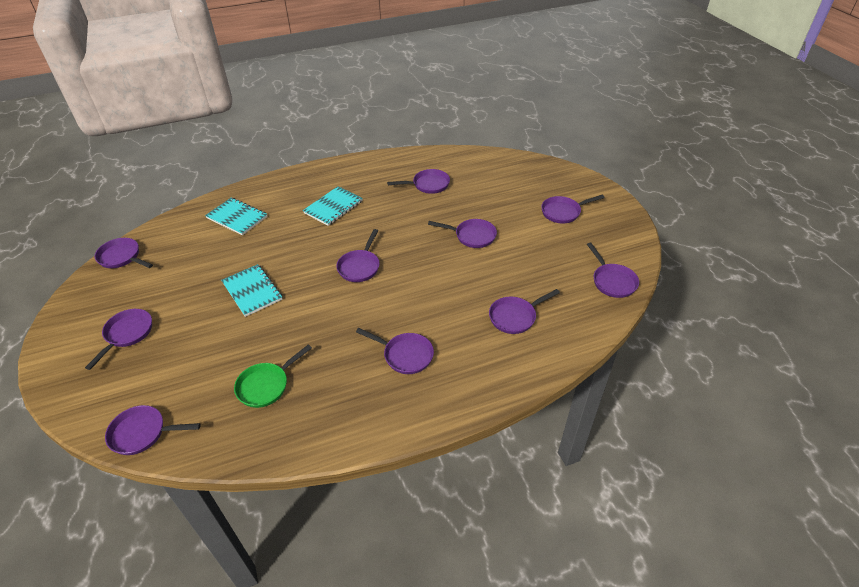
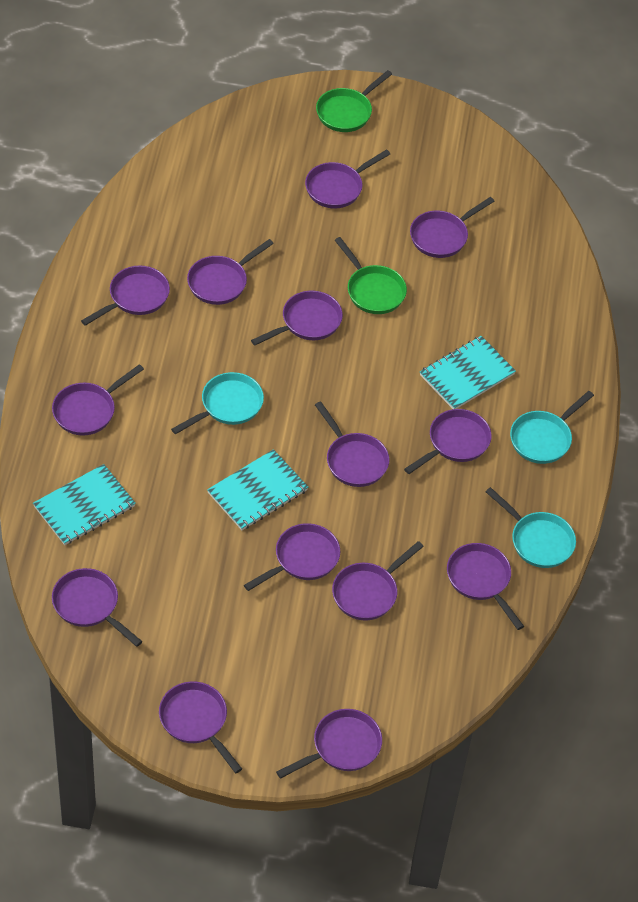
green pan: [234,344,312,408] = 1 -> [316,70,392,132] [335,237,407,314] = 2
purple pan: [85,309,152,370] [94,238,153,268] [105,405,201,455] [336,229,380,282] [356,328,434,374] [387,169,450,194] [428,219,497,248] [489,289,560,334] [541,195,605,223] [587,243,639,298] = 10 -> [52,364,144,435] [52,568,142,647] [81,266,170,326] [159,681,242,773] [187,239,274,305] [244,523,340,591] [251,291,343,345] [276,709,382,779] [305,149,390,208] [315,401,389,487] [332,541,424,621] [404,409,492,474] [410,197,495,258] [447,543,524,630] = 14
turquoise pan: none = 0 -> [171,372,264,434] [486,487,576,568] [510,391,594,464] = 3

